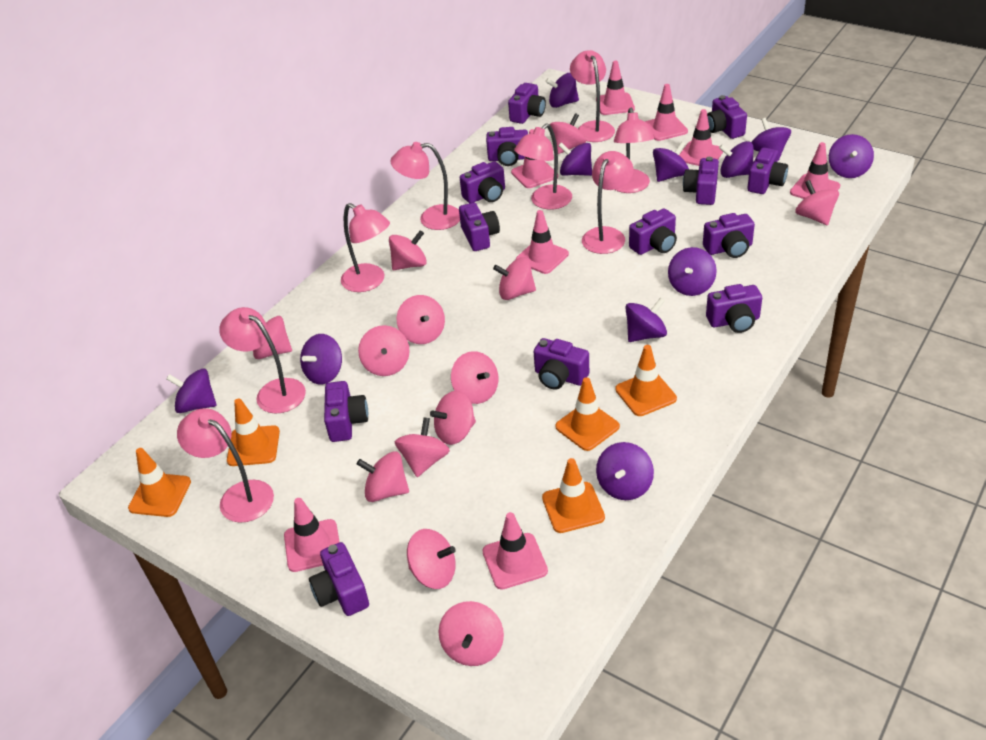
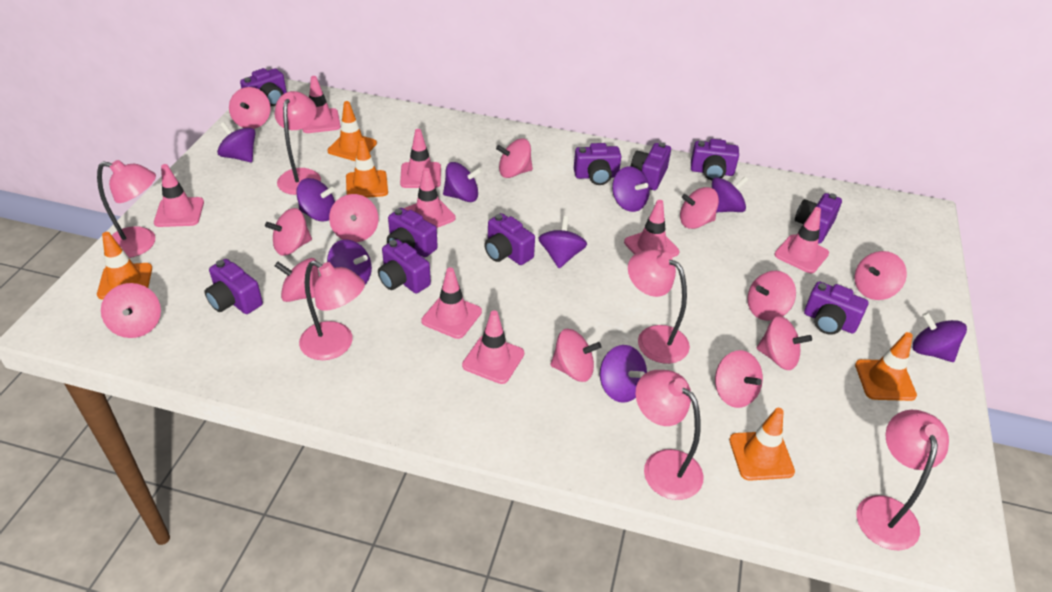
pink lamp: [177,408,274,523] [219,307,306,414] [341,203,390,292] [390,142,460,230] [514,123,572,210] [570,50,615,142] [582,151,634,254] [614,108,654,193] = 8 -> [97,160,156,258] [275,91,321,195] [299,260,365,360] [628,249,690,364] [635,370,704,500] [856,410,949,550] = 6
pink spinning top: [253,316,292,359] [357,451,409,502] [358,325,410,376] [389,230,427,270] [395,417,450,477] [397,295,445,344] [407,529,456,589] [430,391,476,445] [439,601,504,666] [451,351,498,404] [493,257,536,300] [550,113,586,154] [795,180,839,225] = 13 -> [101,283,161,338] [229,87,270,129] [265,208,312,256] [275,258,319,302] [329,194,378,242] [496,138,533,178] [550,329,601,382] [680,187,719,229] [715,350,763,408] [748,271,796,321] [757,316,812,370] [855,251,907,300] = 12
purple camera: [309,542,369,616] [324,381,368,442] [459,203,500,251] [460,161,505,203] [486,127,528,166] [508,83,546,124] [534,338,589,390] [629,209,677,255] [683,157,719,205] [703,213,755,258] [706,284,762,333] [707,95,747,139] [747,147,788,194] = 13 -> [205,259,263,314] [240,68,287,106] [378,239,431,293] [387,208,438,257] [484,213,535,265] [574,143,622,185] [631,142,671,190] [691,139,739,180] [795,193,842,244] [804,282,868,335] = 10
purple spinning top: [166,369,217,413] [300,334,342,385] [545,73,579,108] [558,142,592,176] [596,442,654,500] [625,297,667,342] [653,142,689,182] [668,247,717,296] [719,141,754,178] [751,118,791,161] [829,134,874,178] = 11 -> [217,122,256,162] [296,178,335,221] [327,239,372,284] [443,162,482,202] [538,216,587,268] [600,345,647,403] [612,166,650,212] [712,176,748,213] [912,312,967,362] = 9

